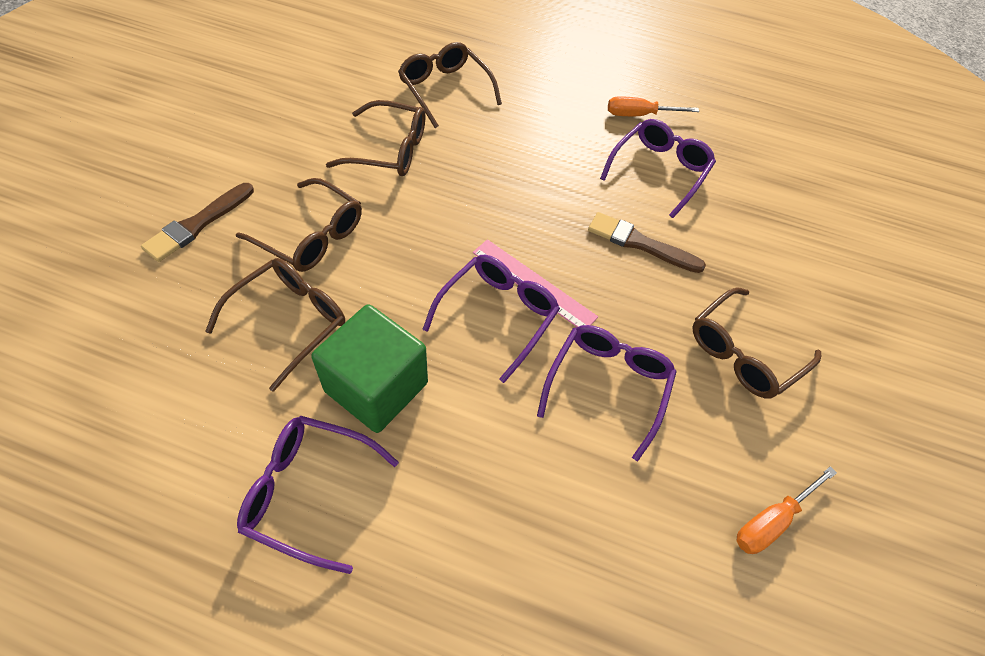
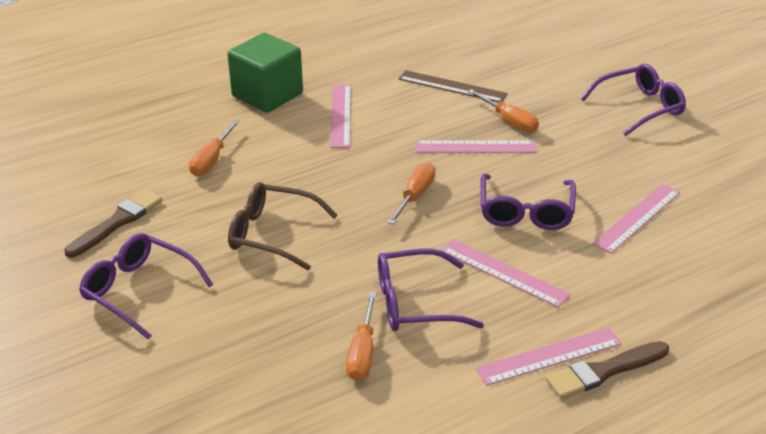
brown glasses: [205,258,345,392] [236,178,362,272] [326,100,425,176] [398,42,502,128] [692,287,821,399] = 5 -> [228,182,338,270] = 1
brown ruler: none = 0 -> [398,70,508,102] = 1
orange screwdriver: [608,96,699,116] [737,466,837,554] = 2 -> [189,120,240,176] [346,292,376,381] [387,162,436,224] [468,89,539,132] = 4
pink ruler: [473,239,598,327] = 1 -> [330,85,351,148] [416,140,536,153] [440,239,571,308] [475,327,622,386] [592,184,680,254] = 5

